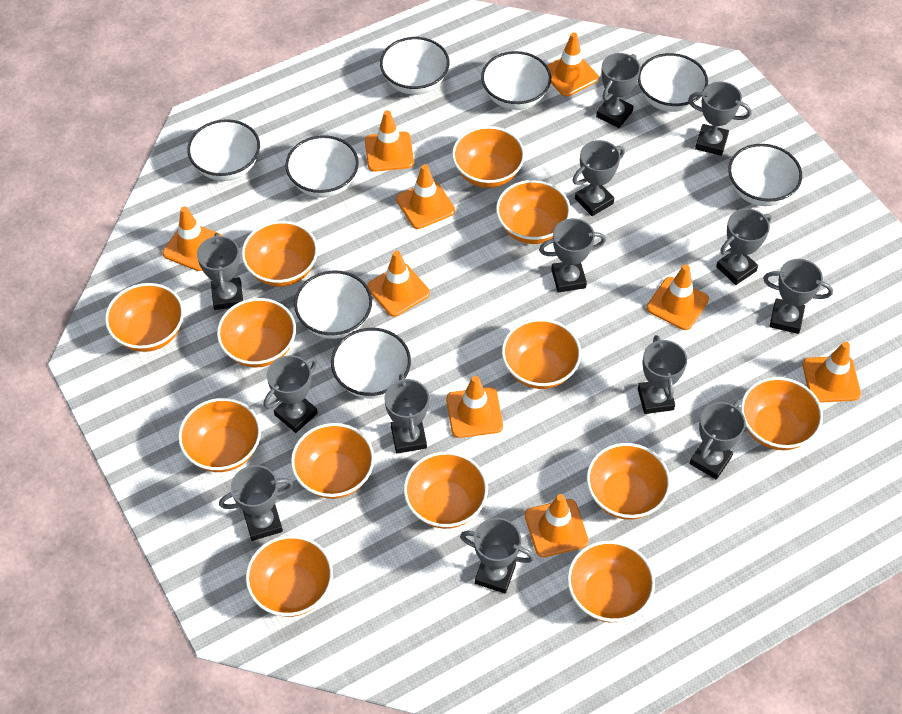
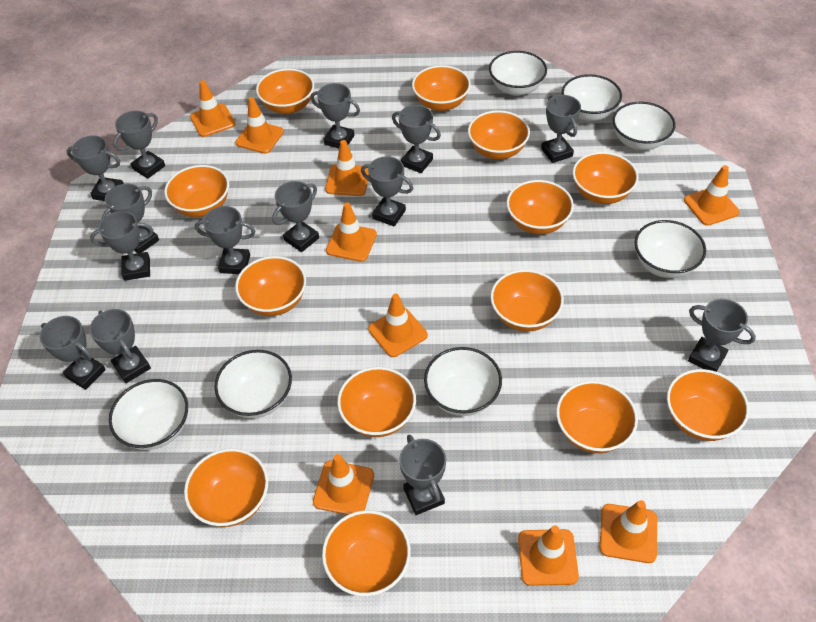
grey trophy: [197,233,243,310] [219,465,293,541] [264,355,318,433] [384,374,429,454] [460,518,534,594] [539,218,606,292] [573,140,625,216] [596,53,640,128] [638,335,687,414] [688,81,751,156] [689,401,746,479] [716,208,771,285] [763,259,833,334] = 13 -> [40,316,106,390] [67,136,124,201] [89,309,151,383] [90,211,153,281] [102,184,159,253] [113,111,165,179] [195,206,255,274] [272,181,319,252] [310,83,360,148] [361,156,413,226] [392,105,441,173] [399,435,446,515] [541,95,581,163] [688,299,756,372] = 14
white bowl: [187,119,260,181] [285,135,359,198] [294,271,372,339] [331,328,411,398] [380,37,450,95] [481,51,551,110] [638,53,708,112] [728,144,802,206] = 8 -> [109,379,188,450] [214,350,292,418] [424,347,502,416] [489,51,547,96] [562,74,622,121] [613,102,676,150] [635,220,706,278] = 7

